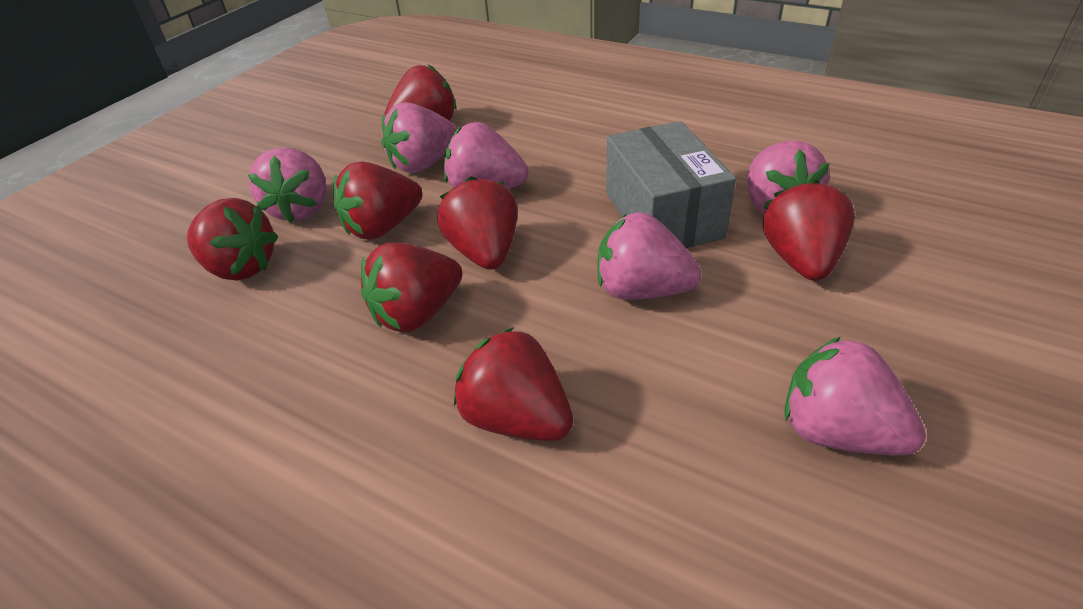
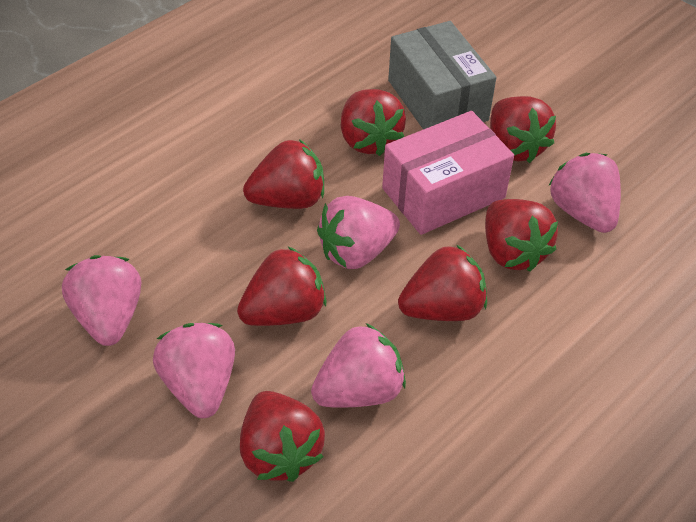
pink box: none = 0 -> [382,111,514,235] = 1
pink strawberry: [248,147,326,223] [381,102,457,173] [444,122,529,189] [597,212,701,300] [747,141,830,214] [784,337,926,455] = 6 -> [62,255,142,346] [153,323,235,418] [311,323,406,408] [317,196,400,269] [548,153,621,233] = 5

